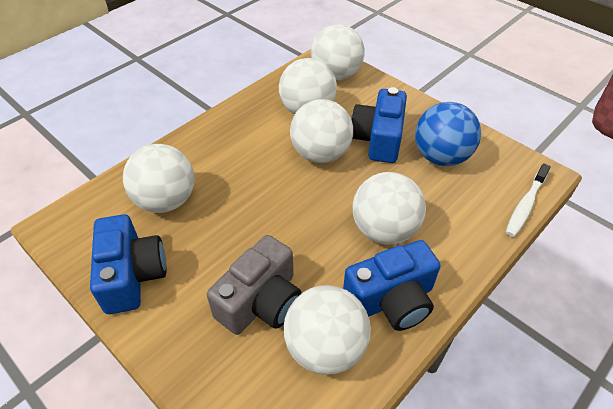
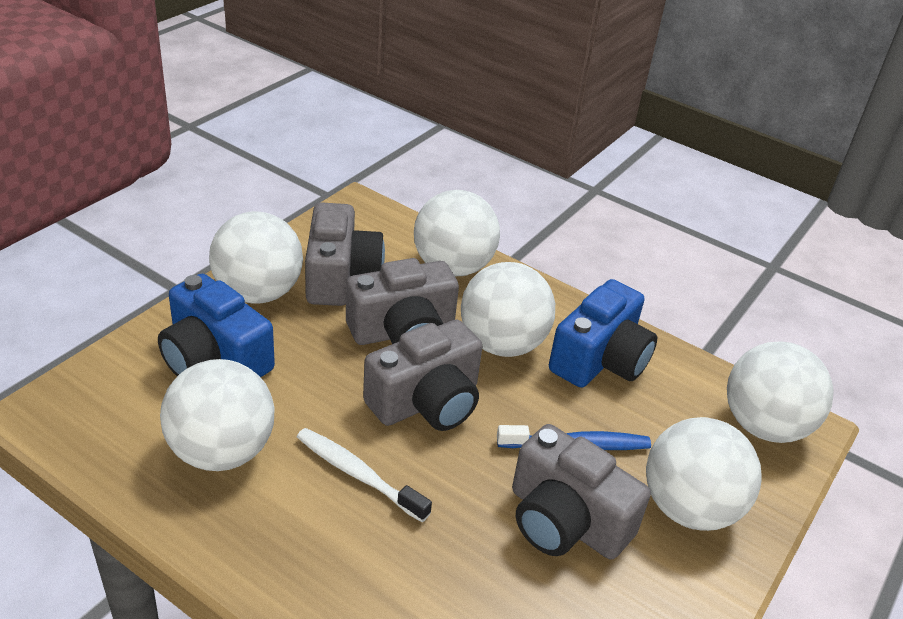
blue ball: [415,102,481,166] = 1 -> none = 0
blue camera: [90,214,167,314] [343,240,440,331] [351,87,407,163] = 3 -> [158,274,275,377] [549,279,657,388] = 2
blue toothbrush: none = 0 -> [497,425,651,450] = 1
grey camera: [207,235,302,335] = 1 -> [305,202,385,306] [346,258,459,345] [363,320,482,431] [512,424,651,559] = 4

